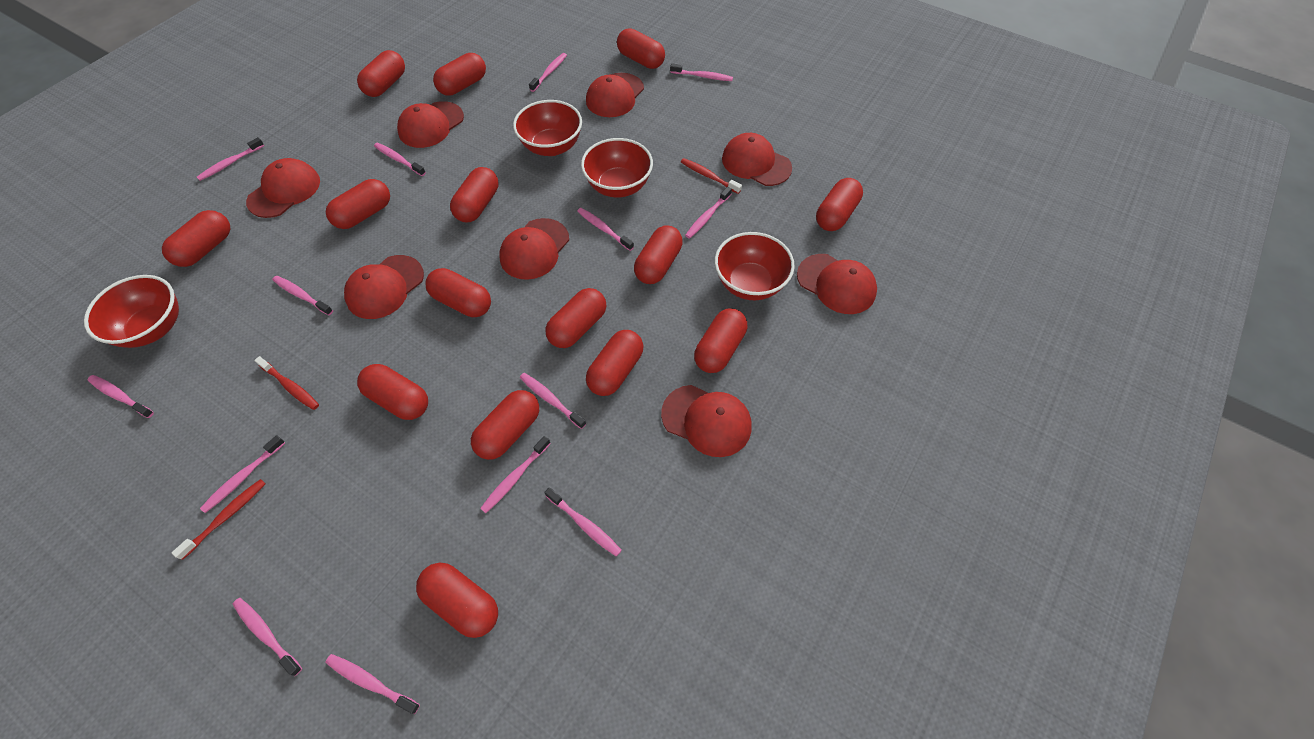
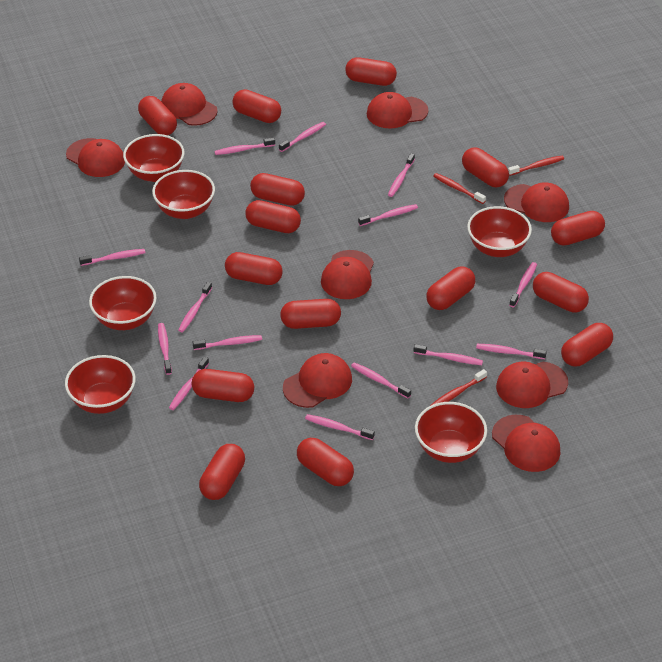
red bowl: [84,275,179,348] [513,100,582,156] [581,138,653,198] [715,232,795,300] = 4 -> [65,355,136,414] [89,276,156,330] [123,134,184,182] [152,170,215,219] [415,402,487,463] [467,206,532,257] = 6

